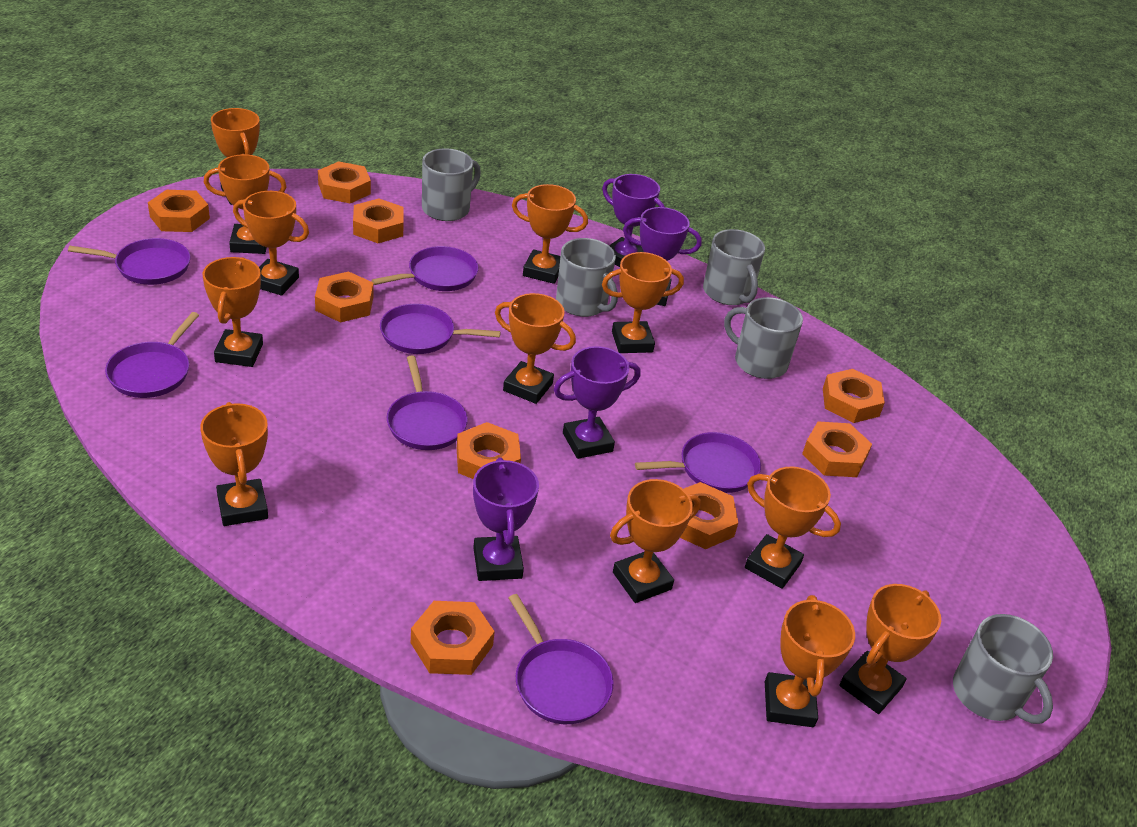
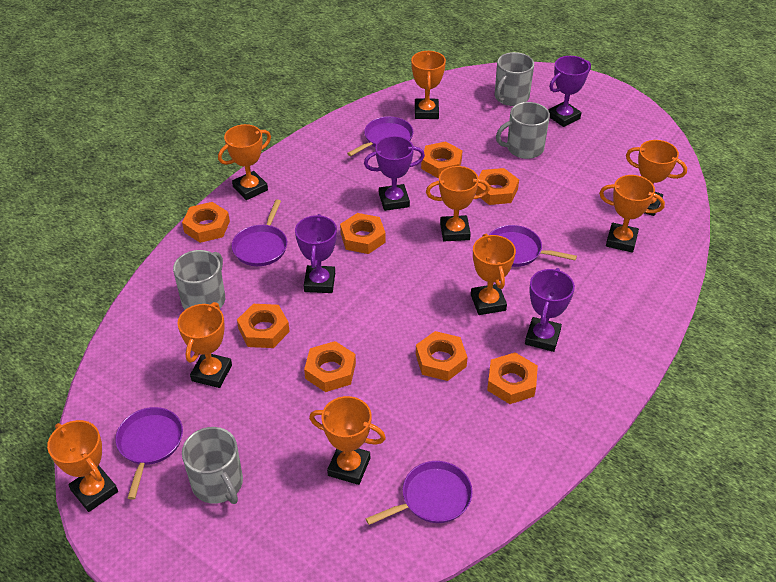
grey mug: [422,148,481,221] [556,238,618,317] [703,229,765,305] [724,297,803,379] [953,614,1053,724] = 5 -> [173,250,225,310] [182,427,243,504] [495,52,534,106] [496,102,550,159] = 4
orange nut: [148,190,210,232] [315,271,373,323] [318,161,371,203] [353,198,404,243] [411,601,495,675] [457,422,521,479] [680,482,738,549] [802,421,872,477] [823,369,885,423] = 9 -> [182,202,230,243] [237,304,290,348] [304,341,356,392] [340,213,386,254] [416,331,468,381] [421,141,463,178] [476,168,519,205] [487,352,538,404] = 8
orange trophy: [200,402,268,526] [202,257,263,367] [203,154,287,254] [211,108,260,205] [233,191,309,296] [495,293,576,404] [512,184,588,284] [602,252,684,353] [610,479,701,603] [745,467,841,589] [765,595,855,727] [839,584,941,714] = 12 -> [47,420,118,512] [177,302,232,388] [218,124,271,200] [309,396,386,485] [411,51,446,119] [426,166,490,241] [471,234,516,315] [599,175,665,253] [626,140,687,216] = 9
purple pan: [68,238,191,285] [105,312,199,398] [372,246,478,291] [380,304,501,354] [387,355,468,450] [509,594,614,724] [635,432,761,493] = 7 -> [115,407,183,500] [232,199,287,266] [347,117,414,156] [365,461,473,525] [489,225,577,267] = 5

